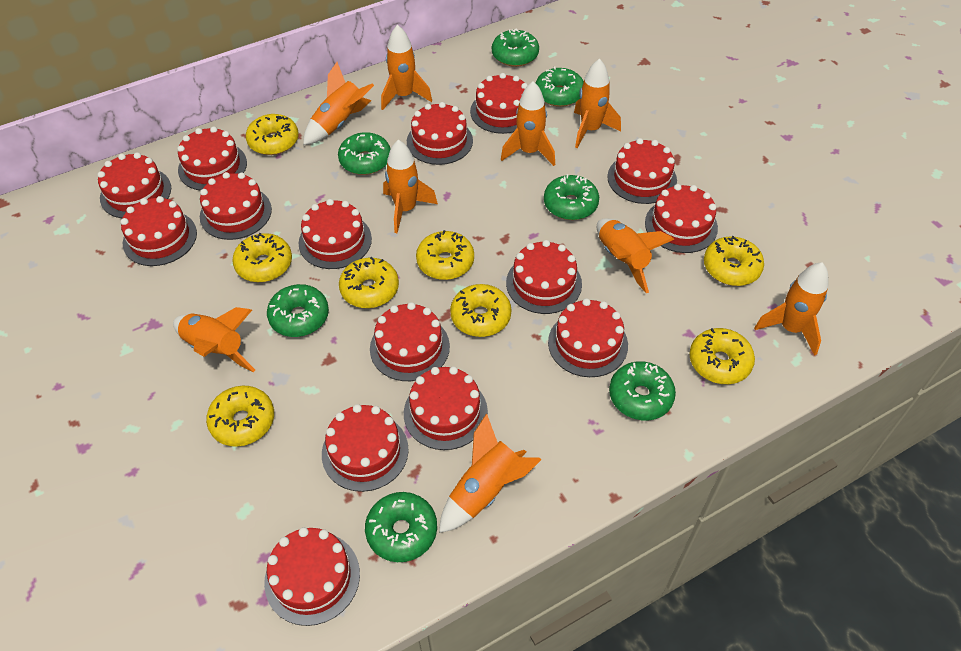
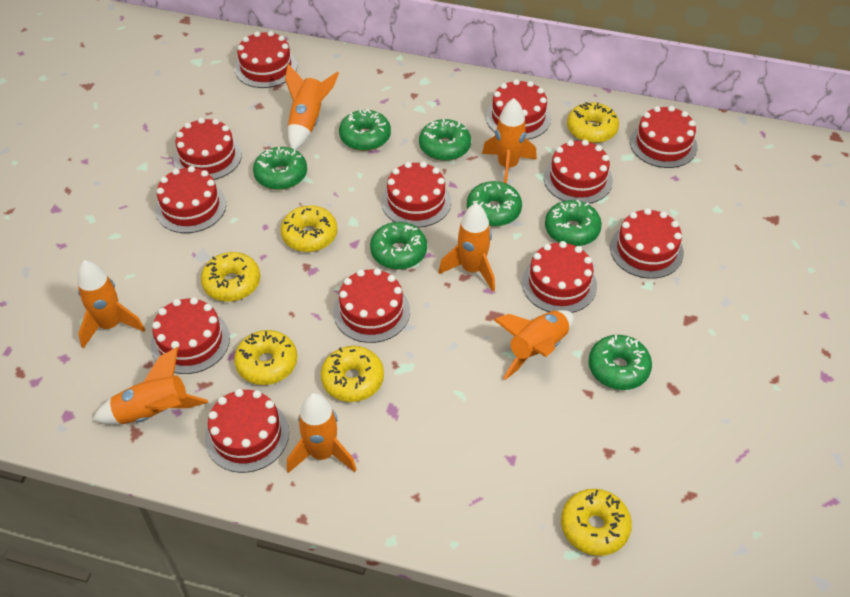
orange rocket: [173,307,255,372] [303,62,374,145] [381,25,432,110] [383,140,438,233] [439,414,542,533] [501,81,555,166] [574,58,621,148] [597,218,674,293] [754,262,829,356] = 9 -> [77,260,145,349] [92,347,208,425] [285,64,339,150] [287,393,357,473] [439,203,495,291] [482,98,537,184] [494,310,574,380] = 7
red cake: [97,152,171,218] [121,196,197,266] [177,126,247,191] [200,172,272,240] [264,527,360,626] [298,199,372,269] [322,404,409,492] [370,302,450,381] [404,366,488,450] [407,102,473,165] [470,73,528,134] [506,240,582,314] [548,298,628,377] [607,138,677,204] [645,184,718,253] = 15 -> [151,297,230,374] [155,166,226,233] [174,118,242,180] [205,389,289,473] [235,31,297,88] [334,268,410,343] [381,161,451,228] [486,79,551,140] [522,241,597,313] [544,140,613,204] [610,208,684,279] [630,106,697,168] = 12
yellow donut: [206,386,274,447] [232,233,292,282] [246,114,299,155] [339,257,399,308] [416,230,474,280] [450,284,511,337] [689,328,755,384] [704,236,764,286] = 8 -> [201,252,260,302] [234,330,297,385] [281,205,337,252] [321,346,384,402] [561,489,632,556] [567,102,619,143] = 6

